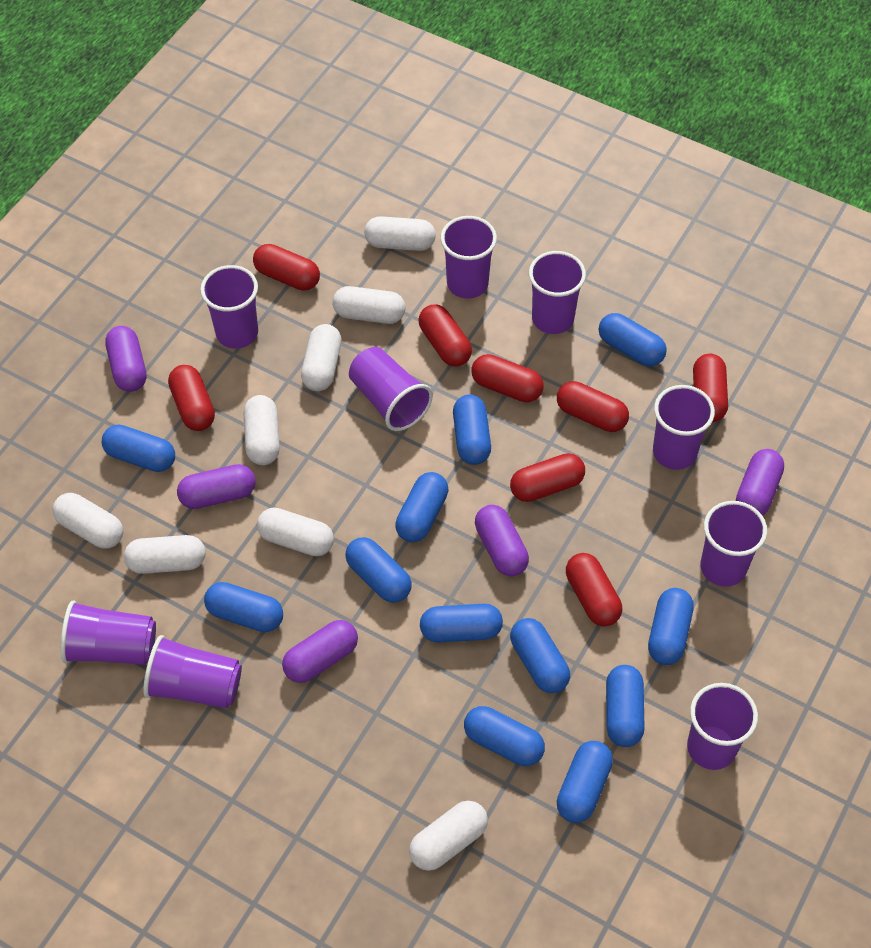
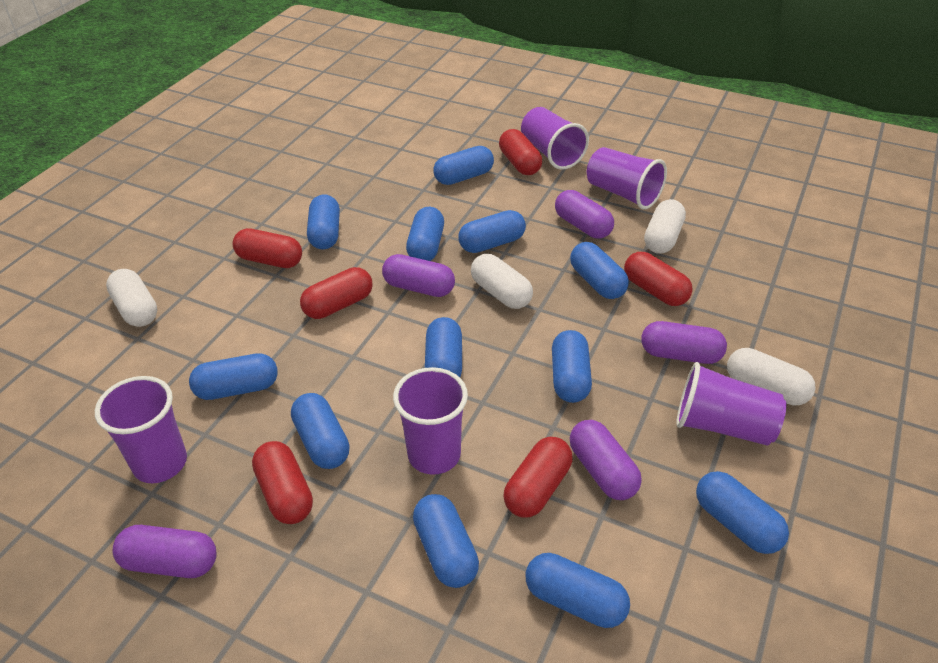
purple cup: [61,601,156,665] [143,635,242,708] [200,265,258,349] [349,347,433,431] [440,216,497,299] [529,251,586,334] [653,385,715,470] [687,683,758,770] [701,501,767,587] = 9 -> [95,376,187,483] [393,367,468,475] [521,107,589,170] [587,147,667,209] [676,362,786,446] = 5
red capsule: [168,365,215,431] [253,244,320,291] [419,304,472,366] [471,354,544,402] [510,453,585,502] [557,381,629,432] [566,553,622,627] [693,354,728,422] = 8 -> [233,228,302,268] [252,441,313,524] [300,267,373,319] [499,129,542,175] [503,437,572,518] [624,252,693,306] = 6
white capsule: [52,493,123,549] [124,535,206,574] [243,395,280,465] [257,507,334,556] [301,324,342,391] [332,286,405,324] [364,216,436,251] [409,801,488,871] = 8 -> [106,269,157,327] [471,254,533,309] [644,199,686,254] [727,348,816,405] = 4

